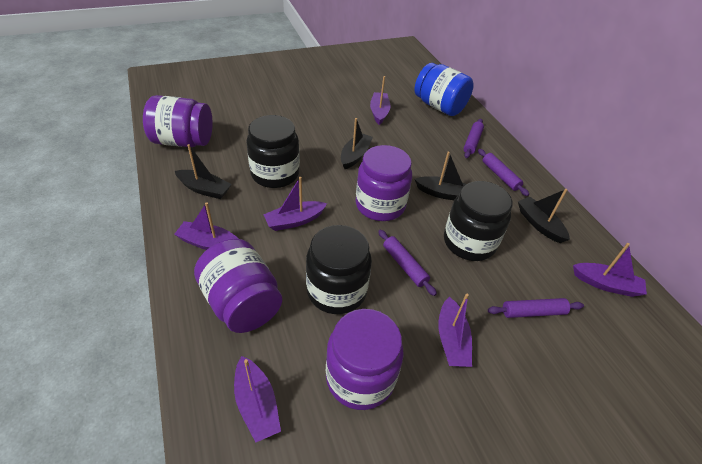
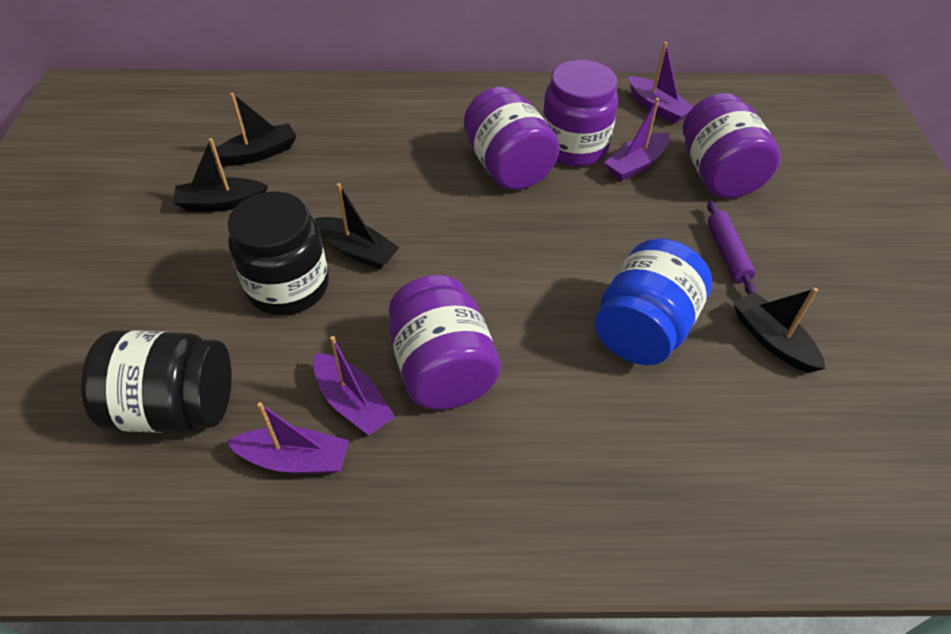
black jar: [246,115,300,188] [306,225,372,314] [444,181,513,261] = 3 -> [80,330,232,433] [227,192,329,315] = 2
purple boat: [174,202,239,250] [234,356,281,442] [263,177,327,231] [370,76,391,125] [438,294,472,367] [573,243,647,297] = 6 -> [226,402,349,474] [313,336,395,435] [604,98,670,181] [629,42,693,124] = 4
purple rolling pin: [378,230,437,296] [464,119,484,158] [478,149,529,196] [488,298,584,318] = 4 -> [707,201,757,294] = 1

